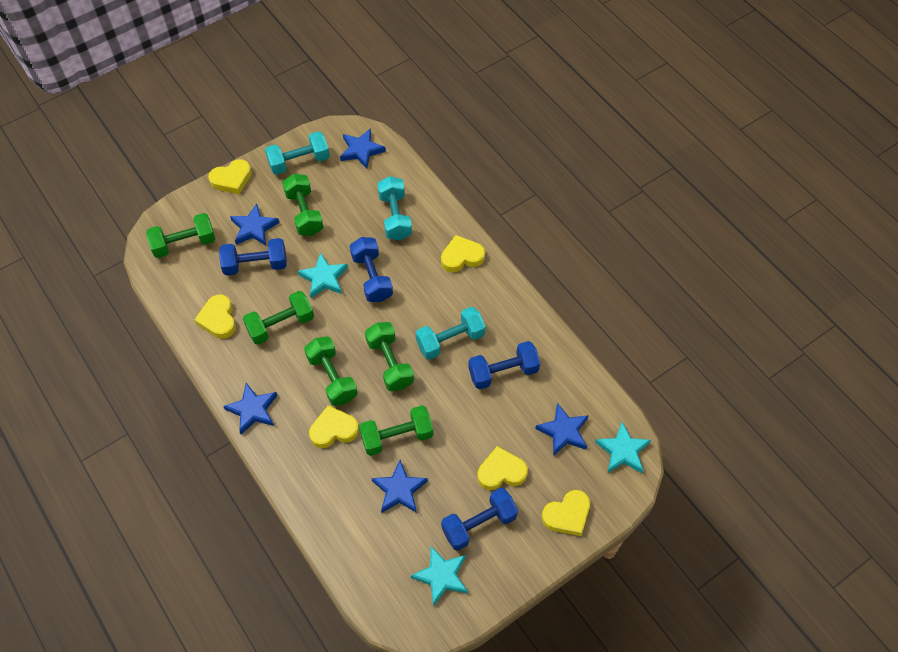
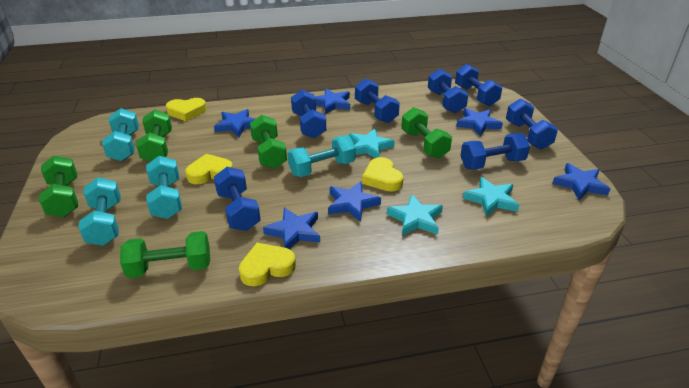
blue dumbbell: [219,238,287,276] [350,237,393,302] [441,488,518,551] [468,341,540,390] = 4 -> [214,167,261,231] [291,90,326,138] [355,78,400,123] [428,69,469,113] [455,64,502,106] [460,133,530,170] [506,99,558,150] = 7
blue star: [223,383,278,435] [230,203,279,246] [340,128,386,169] [371,460,428,513] [535,403,589,456] = 5 -> [214,109,255,137] [263,207,320,249] [315,88,350,114] [328,181,381,222] [456,108,503,136] [552,163,610,200] = 6
green dumbbell: [146,213,215,258] [243,291,314,345] [282,174,323,236] [304,336,358,406] [359,405,433,456] [365,322,414,391] = 6 -> [39,155,78,217] [120,231,210,278] [136,109,172,162] [250,115,287,169] [401,107,452,159] = 5
turquoise dumbbell: [265,131,330,175] [377,176,412,240] [416,307,486,360] = 3 -> [78,177,121,246] [102,108,139,161] [146,156,182,219] [288,136,356,177] = 4
yellow heart: [195,294,236,339] [208,159,252,194] [309,405,359,448] [441,235,485,272] [477,446,528,490] [542,490,590,536] = 6 -> [166,98,207,121] [185,154,233,184] [239,243,296,286] [362,157,404,192] = 4

